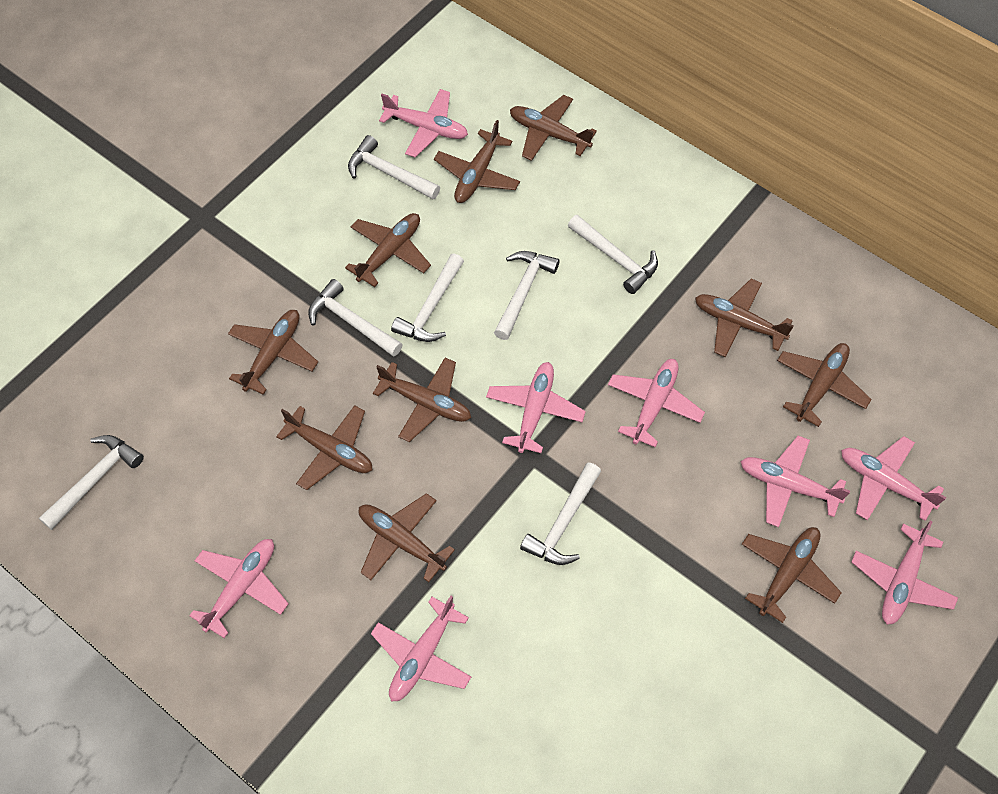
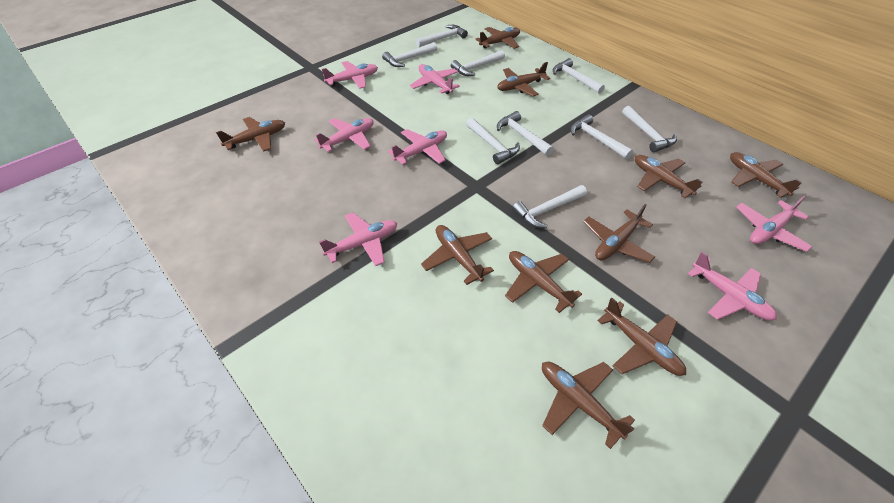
pink plane: [189,539,289,638] [371,596,471,702] [379,89,468,157] [486,362,586,453] [608,359,705,447] [740,436,850,527] [841,436,946,521] [851,520,958,625] = 8 -> [314,118,374,152] [319,212,397,266] [322,61,378,89] [388,129,447,165] [410,64,460,94] [688,252,777,321] [736,196,812,252] = 7
white hammer: [39,435,144,530] [308,279,403,357] [348,135,440,199] [391,253,464,342] [494,251,560,340] [520,462,601,565] [568,215,658,294] = 7 -> [382,42,437,67] [416,25,468,47] [451,50,505,76] [466,118,520,164] [497,111,554,156] [512,185,587,228] [553,58,605,94] [570,114,633,159] [622,106,677,152] = 9

